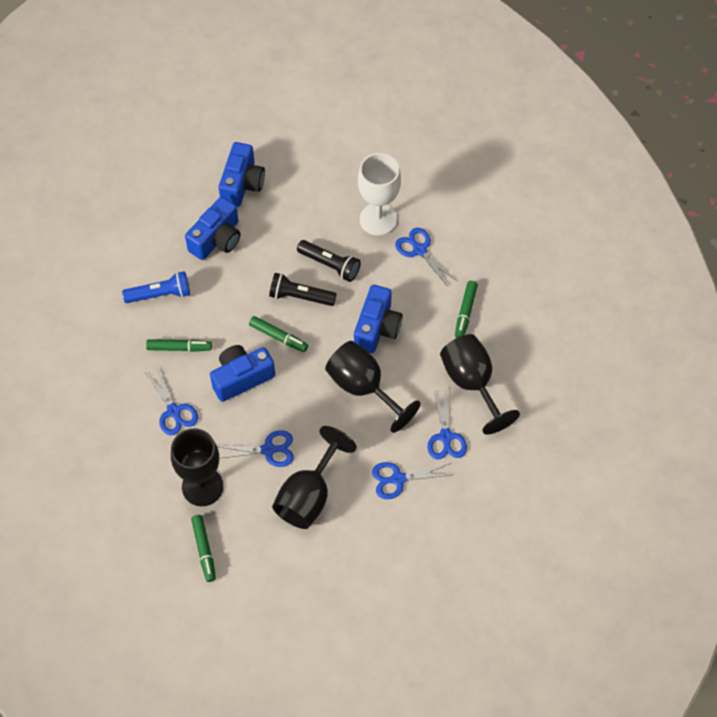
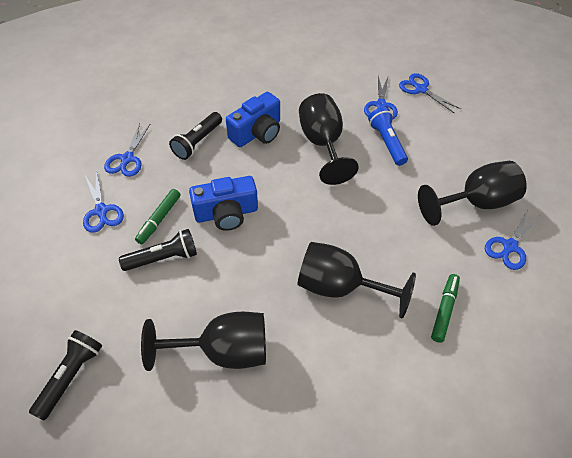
black flashlight: [269,273,337,306] [297,240,361,282] = 2 -> [29,330,102,420] [119,229,197,271] [169,112,222,160] = 3
blue camera: [185,197,241,260] [210,345,275,402] [219,142,265,207] [354,285,403,353] = 4 -> [189,176,258,231] [226,92,280,147] = 2
green marker: [146,339,212,352] [191,515,216,582] [249,316,308,352] [455,281,478,338] = 4 -> [135,189,180,244] [431,274,460,343] = 2
white goblet: [358,153,401,236] = 1 -> none = 0

